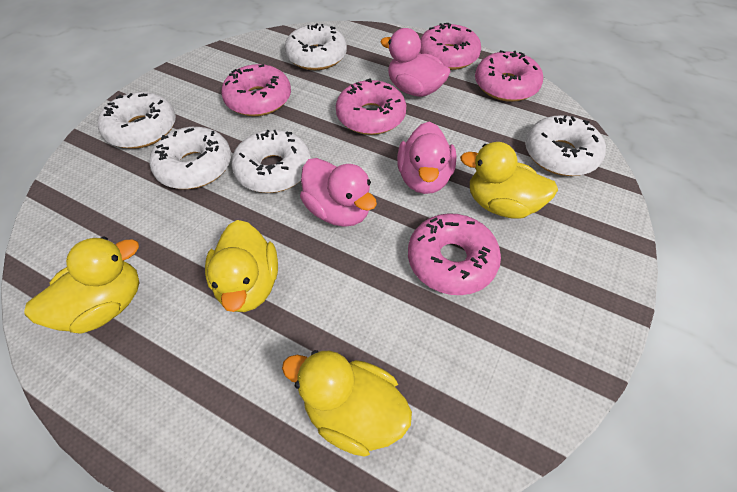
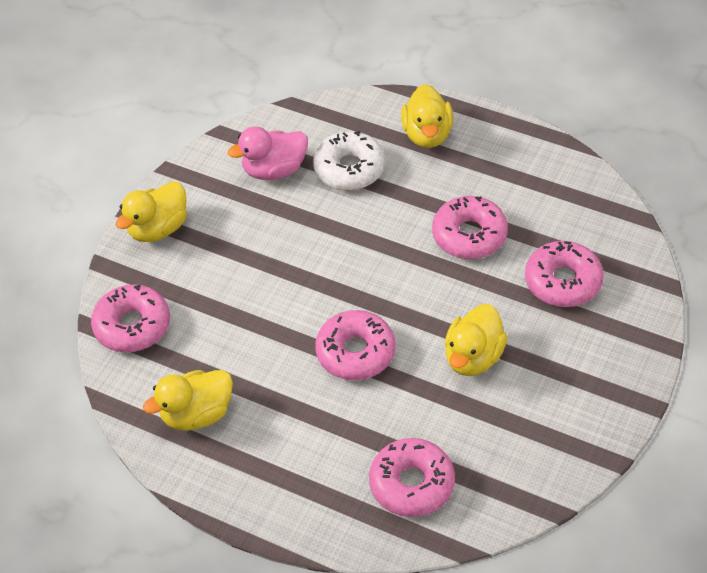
pink duck: [300,158,377,227] [381,28,451,97] [397,121,456,194] = 3 -> [228,127,308,180] = 1
white donut: [98,92,176,149] [149,127,231,189] [231,130,311,193] [284,24,347,70] [525,115,606,176] = 5 -> [313,131,385,190] = 1

